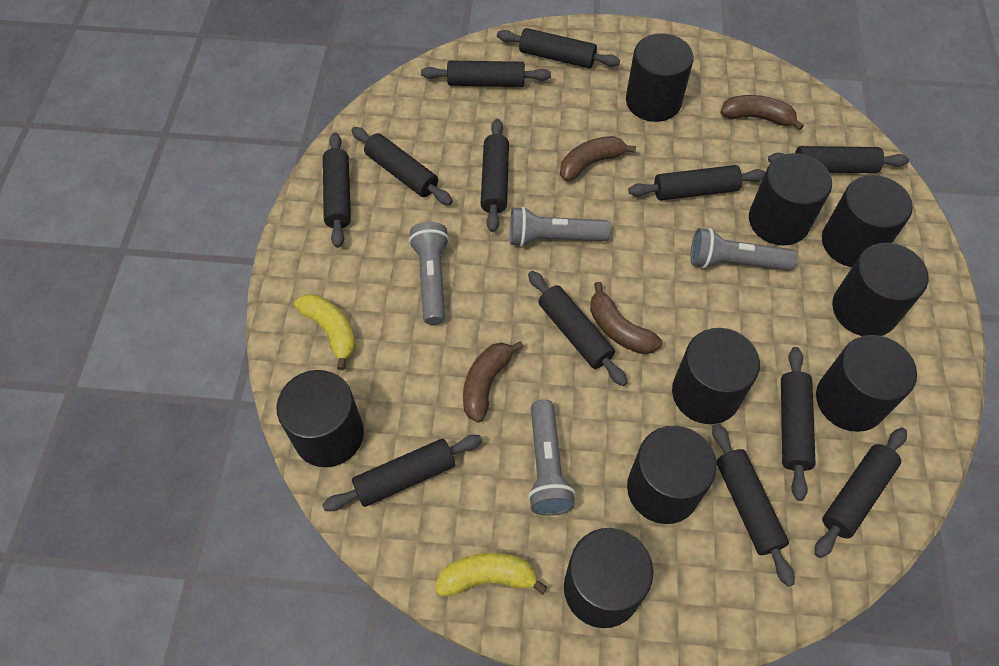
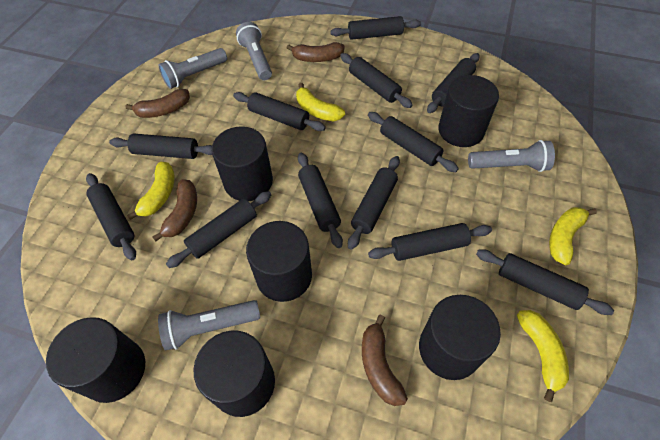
black cylinder: [277,370,364,467] [564,528,653,628] [626,33,694,122] [627,426,717,524] [672,328,760,424] [749,153,832,246] [816,335,917,432] [822,175,913,267] [832,243,928,336] = 9 -> [46,317,145,403] [193,331,275,417] [212,126,273,201] [246,221,312,302] [419,295,501,380] [438,75,499,147] = 6
yellow banana: [294,294,356,370] [436,553,548,596] = 2 -> [127,162,175,220] [296,83,345,121] [517,310,569,402] [549,207,597,265] = 4

